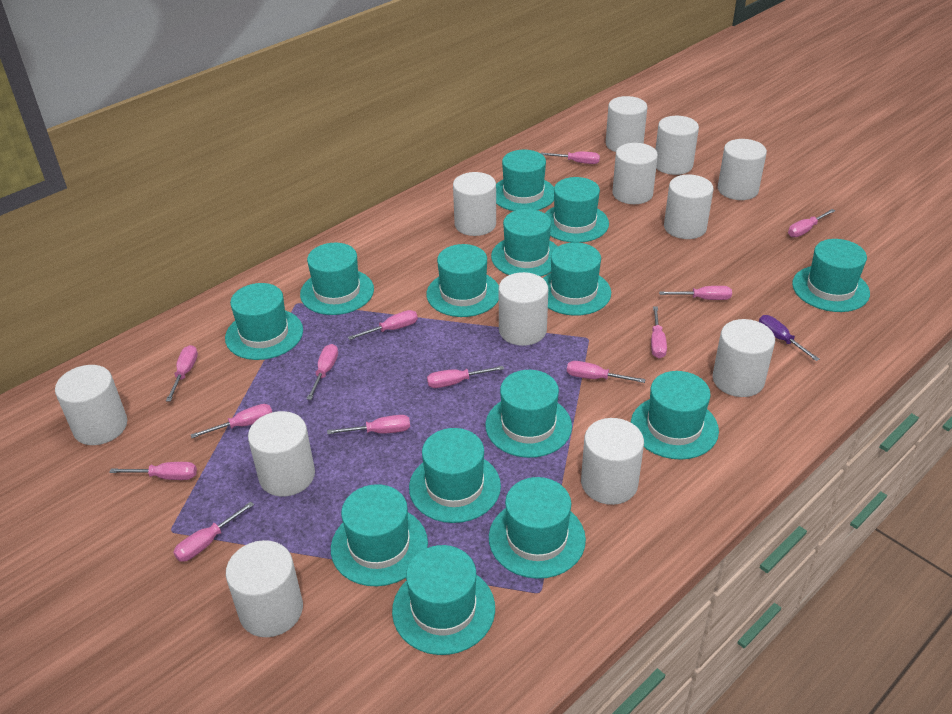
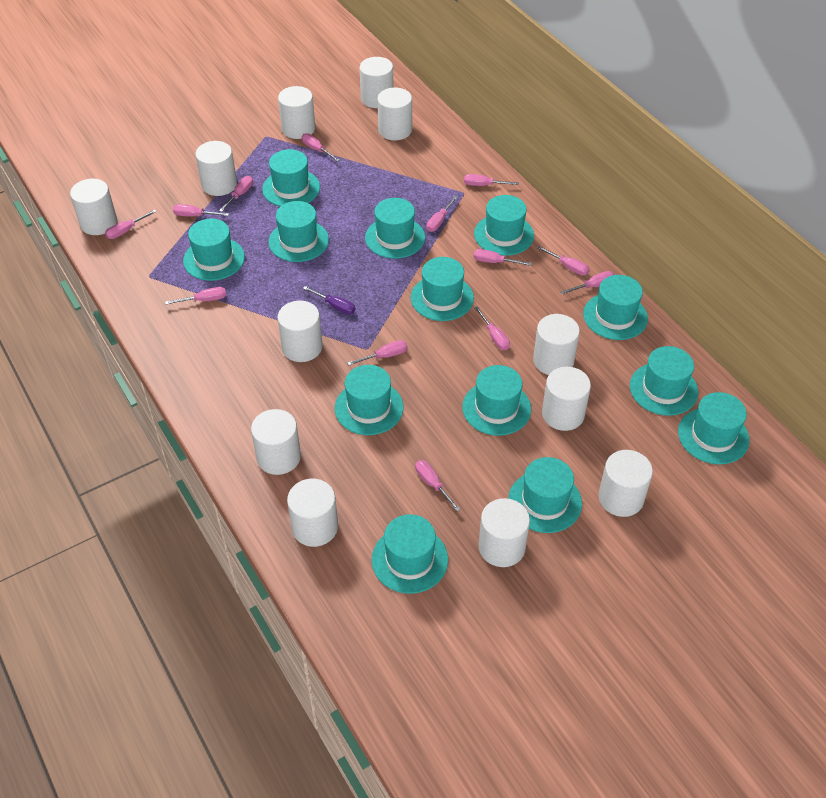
turquoise hat: [225,283,303,360] [300,243,374,315] [331,484,428,586] [392,545,495,655] [409,428,501,523] [427,244,499,317] [485,370,572,458] [489,477,586,579] [491,209,558,277] [496,150,554,211] [543,242,611,316] [545,177,609,243] [631,371,719,460] [792,239,870,312] = 14 -> [183,219,245,281] [262,149,320,206] [268,201,329,262] [335,365,404,435] [365,198,425,259] [372,514,448,594] [411,257,474,321] [462,365,531,436] [474,195,534,256] [508,457,582,533] [583,275,648,340] [630,346,699,416] [678,392,750,464] = 13

